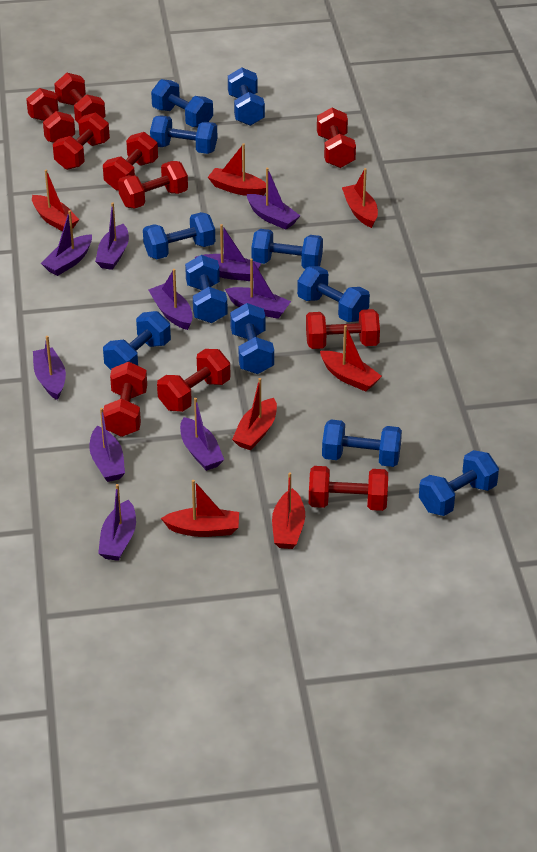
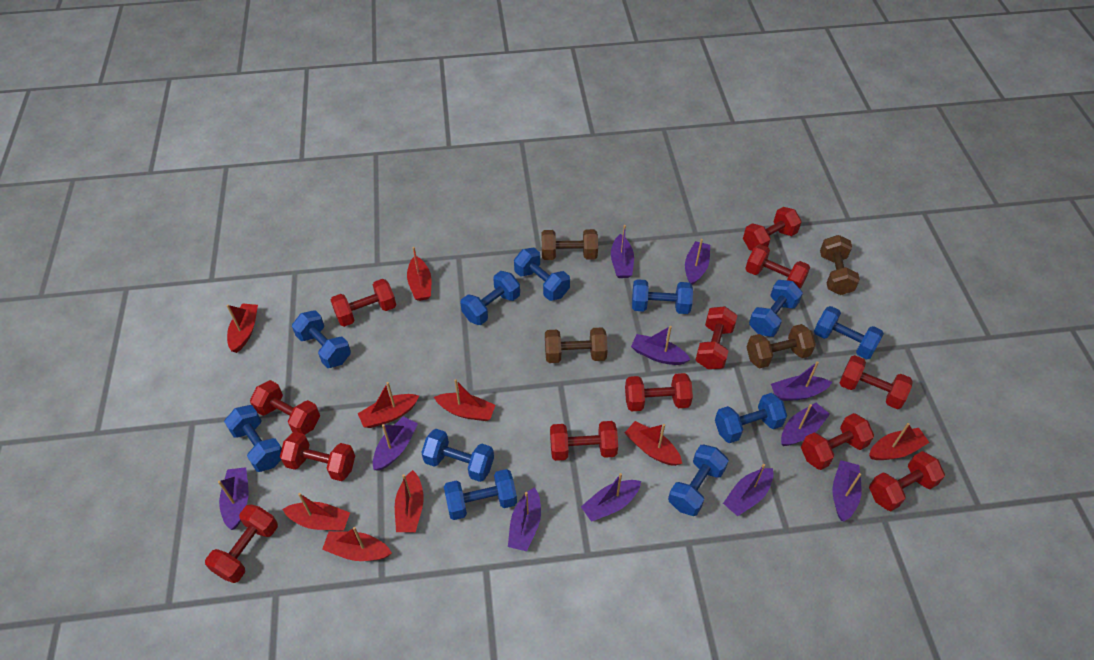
brown dumbbell: none = 0 -> [542,229,598,260] [545,328,608,363] [747,324,816,368] [820,235,860,295] = 4
purple boat: [33,336,66,400] [41,210,92,276] [89,408,125,482] [95,203,129,270] [98,484,136,561] [148,269,193,330] [180,398,224,471] [195,224,261,281] [225,259,291,319] [247,168,300,230] = 10 -> [218,467,249,530] [373,416,418,471] [508,487,541,551] [581,473,641,522] [611,225,634,278] [631,326,691,365] [685,239,710,285] [723,464,773,516] [771,361,832,401] [781,403,830,446] [833,460,862,522] = 11
red boat: [32,170,80,231] [161,480,239,537] [208,143,266,196] [232,378,277,450] [272,473,305,549] [320,325,382,392] [342,168,378,228] = 7 -> [226,303,258,353] [282,493,350,531] [322,527,392,561] [358,382,419,428] [395,470,424,532] [407,247,431,301] [434,379,495,421] [625,421,682,466] [869,423,930,460] = 9
red dumbbell: [26,88,75,143] [53,112,110,170] [54,73,106,123] [103,132,158,191] [103,362,147,437] [118,161,188,209] [157,349,230,412] [306,309,380,349] [309,466,388,511] [317,108,356,168] = 10 -> [205,504,278,583] [250,380,320,435] [280,432,355,481] [331,279,396,327] [550,421,618,461] [625,373,693,411] [696,306,737,369] [743,207,801,251] [745,244,810,289] [801,413,874,470] [840,355,913,409] [869,451,945,511] = 12

